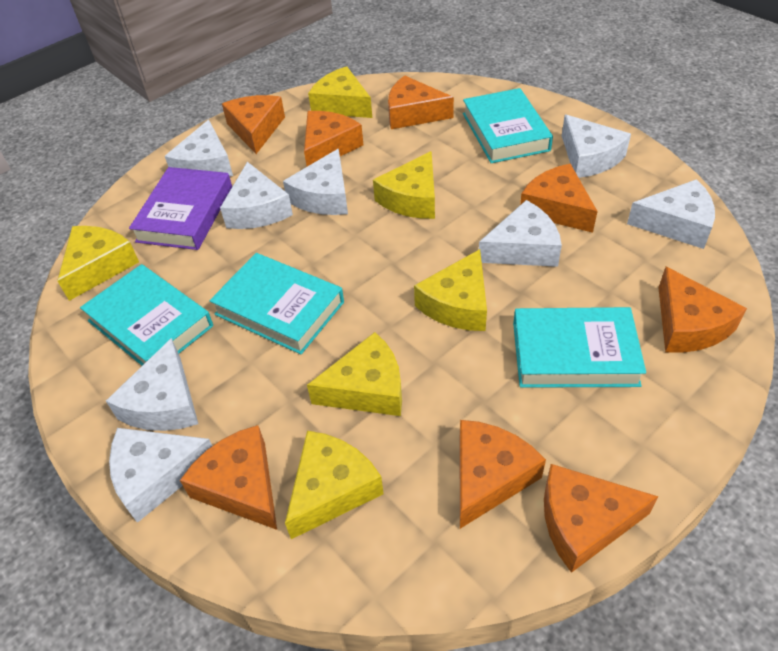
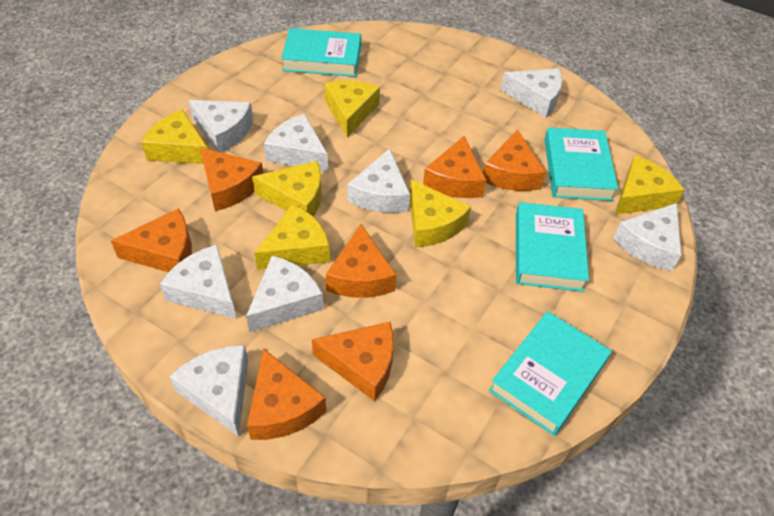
orange cheese: [180,425,277,530] [222,95,285,154] [304,111,363,166] [388,75,454,129] [460,420,546,529] [520,164,598,233] [544,464,658,573] [658,267,747,353] = 8 -> [111,208,192,272] [200,148,263,211] [247,349,326,440] [312,322,394,401] [326,224,397,298] [423,136,486,198] [483,130,546,191] = 7
purple book: [129,167,232,250] = 1 -> none = 0

